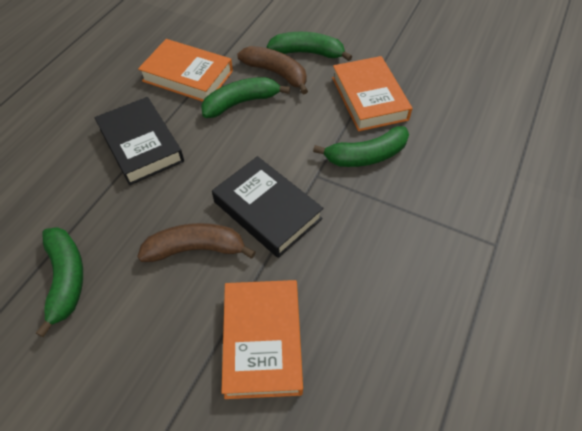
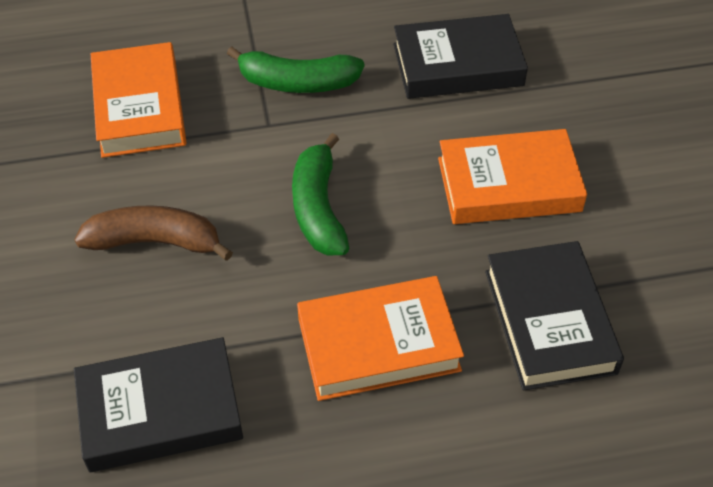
black book: [94,97,184,185] [212,156,324,258] = 2 -> [74,337,243,472] [393,14,528,99] [485,241,624,390] = 3
brown banana: [137,223,256,262] [237,46,308,94] = 2 -> [74,205,233,261] = 1
green banana: [36,227,83,337] [201,77,290,118] [267,32,352,61] [313,126,409,167] = 4 -> [227,47,364,93] [292,133,349,256] = 2

